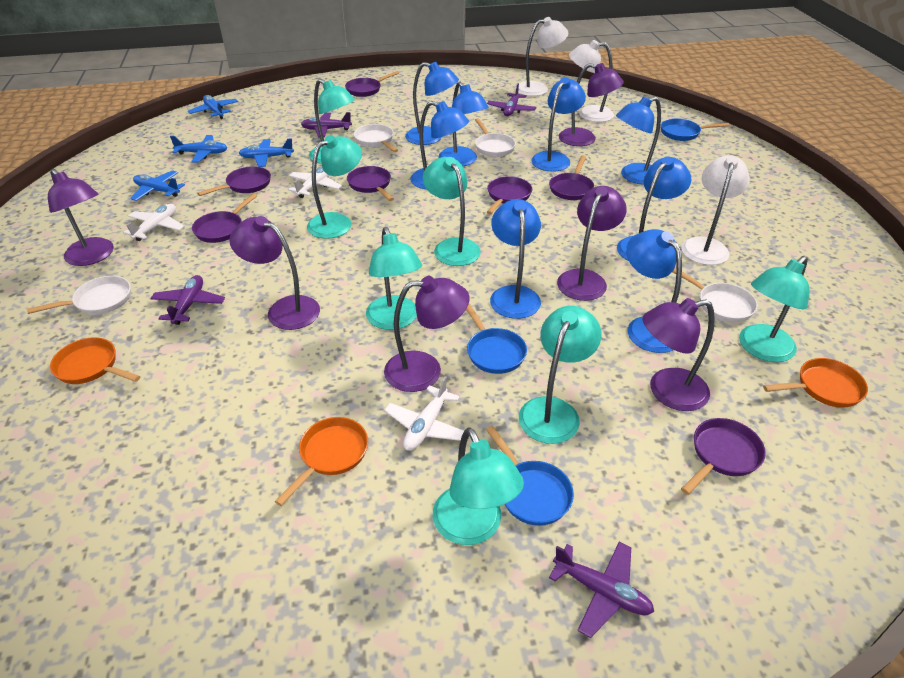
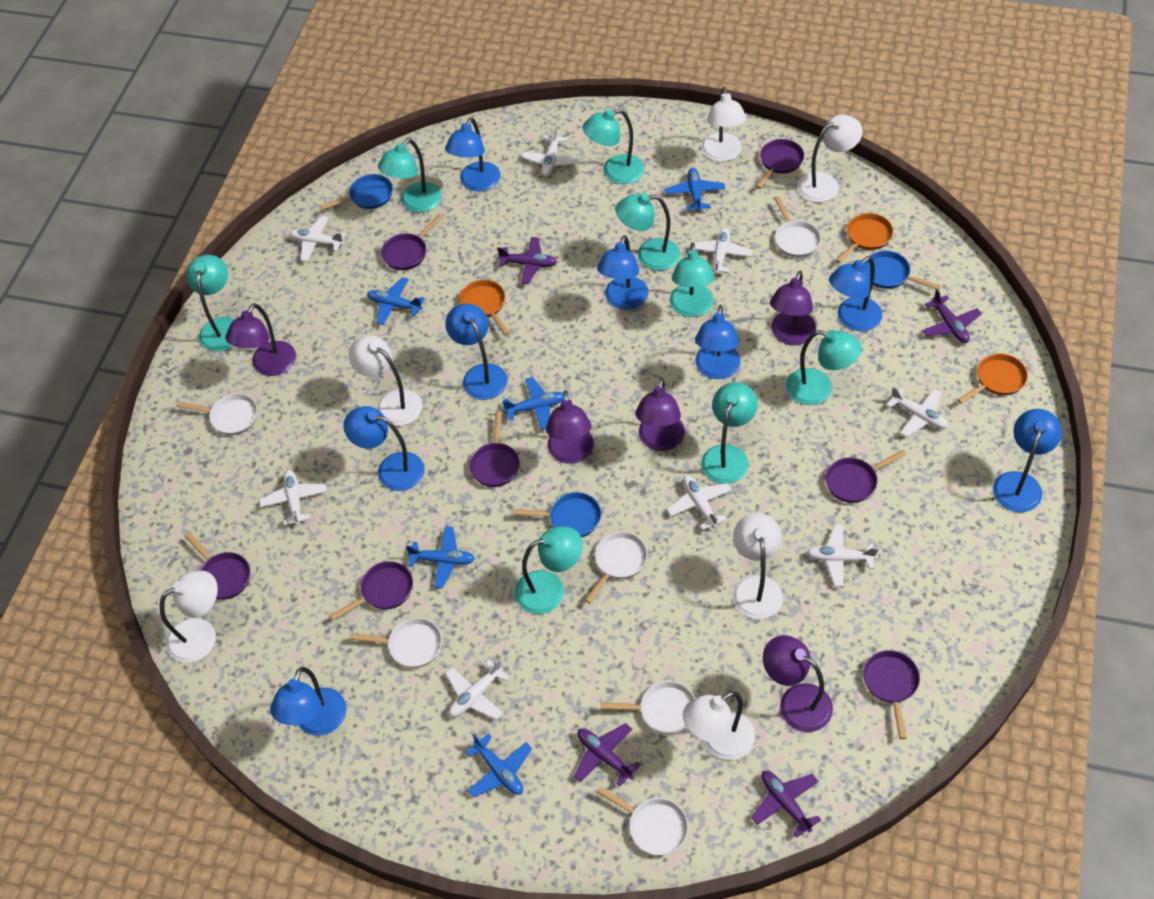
blue plane: [130,170,185,201] [170,135,227,162] [188,95,238,119] [239,138,294,167] = 4 -> [367,277,425,325] [406,527,475,589] [465,733,532,797] [502,377,564,430] [665,168,725,212] = 5
purple lamp: [48,169,114,266] [229,216,320,330] [384,276,469,392] [557,186,627,301] [559,63,624,146] [643,298,715,411] = 6 -> [226,303,296,376] [546,391,594,464] [635,377,685,451] [763,635,833,732] [770,271,816,345] = 5
turquoise lamp: [307,135,362,239] [309,79,355,164] [366,227,422,330] [423,157,481,266] [433,427,524,545] [519,306,601,444] [739,256,810,362] = 7 -> [187,255,235,352] [378,139,442,212] [515,526,583,614] [583,109,644,184] [616,193,680,271] [670,243,715,317] [701,382,758,484] [786,330,862,405] = 8
white lamp: [515,17,568,96] [569,40,614,122] [681,155,750,265] = 3 -> [160,571,218,663] [348,335,422,426] [683,691,755,760] [701,87,747,162] [733,513,783,619] [797,115,863,203] = 6
white pan: [27,276,131,315] [354,124,398,152] [475,118,516,157] [673,268,758,323] = 4 -> [176,393,258,435] [349,618,442,668] [585,531,648,603] [596,786,688,855] [600,681,695,734] [774,196,821,258] = 6
white plane: [123,204,184,241] [288,167,342,198] [384,376,464,451] = 3 -> [259,470,327,525] [289,216,345,262] [446,659,510,720] [522,126,580,177] [667,475,732,530] [694,228,752,274] [806,524,878,587] [886,386,948,437] = 8

